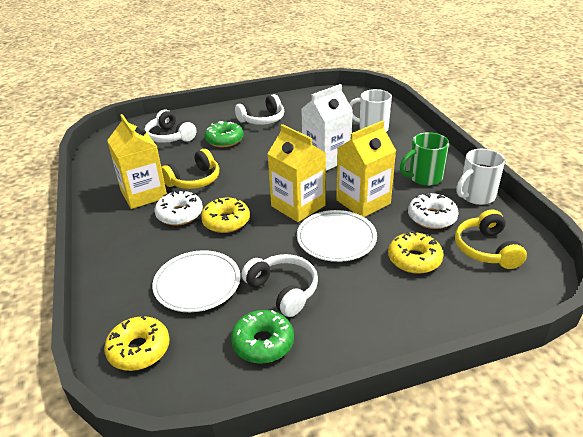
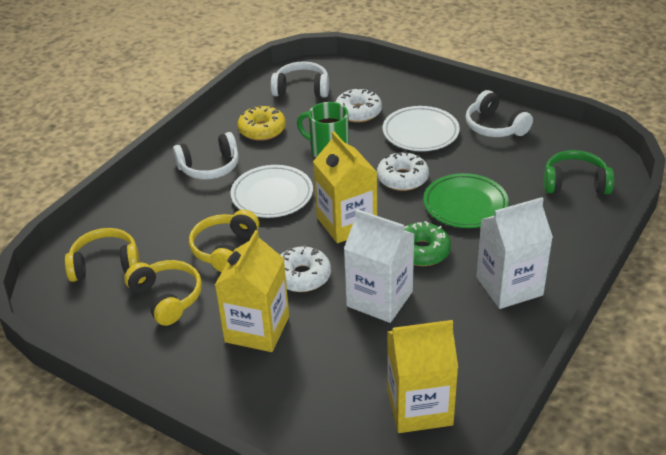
green donut: [204,121,244,147] [231,310,294,363] = 2 -> [404,221,451,266] = 1
green headphones: none = 0 -> [544,150,614,194] = 1
green plate: none = 0 -> [423,173,509,228] = 1
white carton: [302,84,353,171] = 1 -> [344,209,414,323] [476,197,553,309] = 2
white donut: [155,190,203,226] [408,193,459,229] = 2 -> [281,245,331,292] [336,88,382,122] [377,151,429,191] = 3
white mug: [349,89,392,132] [456,149,505,205] = 2 -> none = 0
yellow donut: [104,316,170,371] [201,197,250,233] [388,231,443,274] = 3 -> [237,105,286,141] = 1
yellow headphones: [161,149,219,189] [455,210,527,269] = 2 -> [65,228,140,282] [124,260,202,326] [189,210,259,273] = 3

